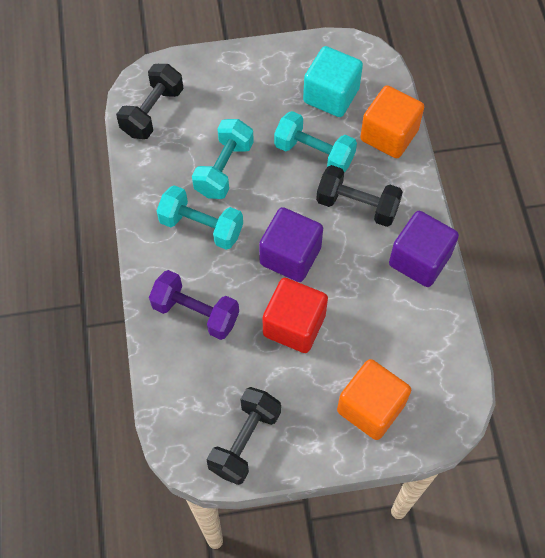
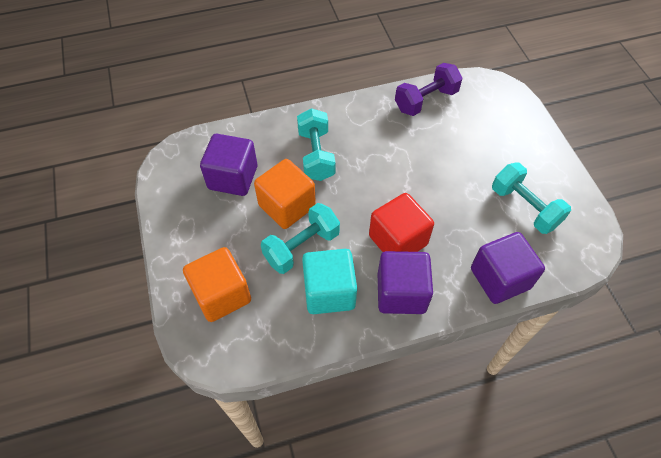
black dumbbell: [116,64,184,139] [206,387,281,485] [316,165,403,227] = 3 -> none = 0
purple cube: [259,207,323,282] [389,211,459,287] = 2 -> [200,134,257,196] [378,251,433,314] [471,232,545,304] = 3

